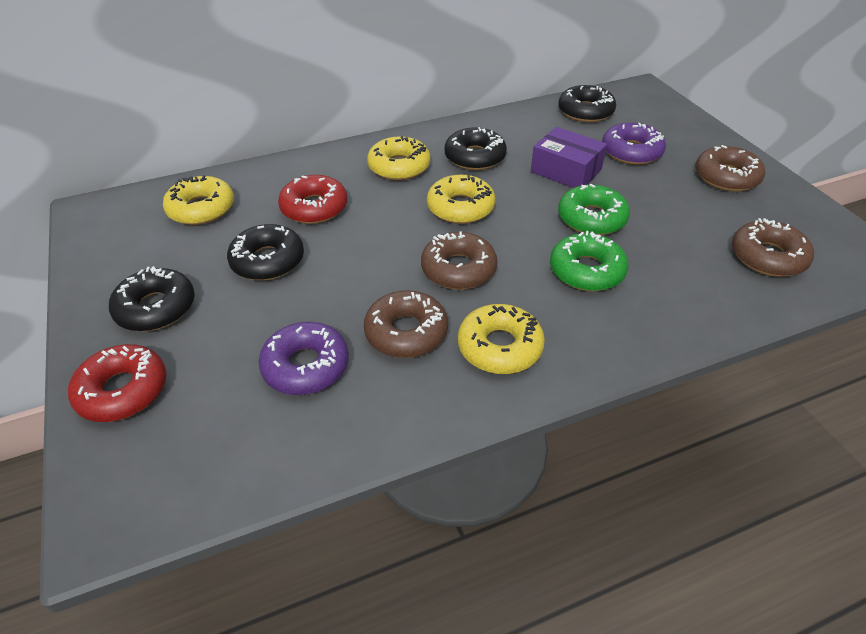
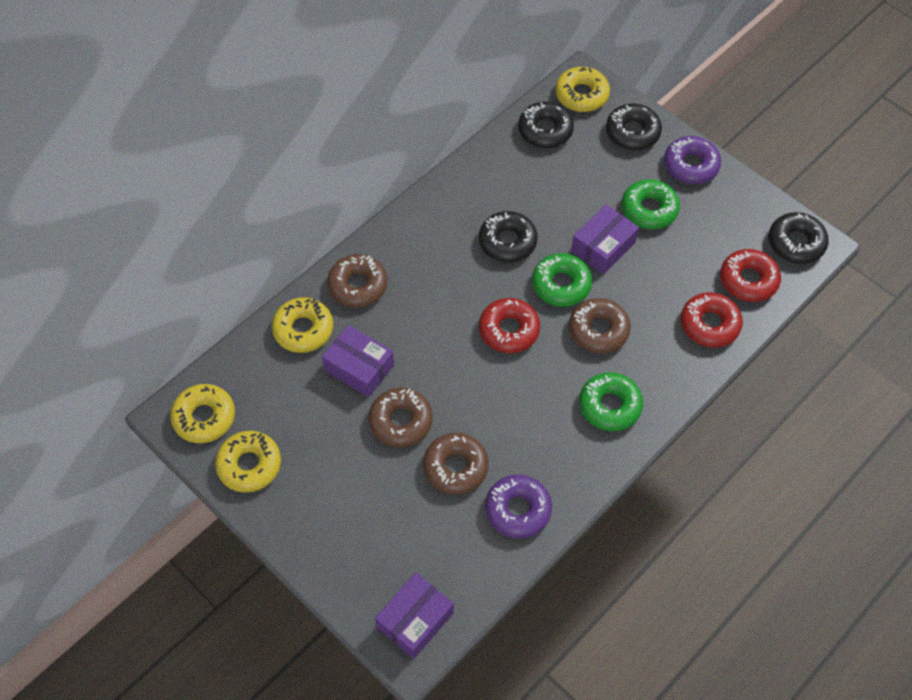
green donut: [550,231,628,291] [558,184,630,235] = 2 -> [532,253,592,307] [579,372,643,431] [622,179,680,229] = 3
purple box: [531,127,607,188] = 1 -> [322,325,394,397] [375,572,454,659] [571,204,639,274] = 3
red donut: [68,344,167,422] [278,175,347,224] = 2 -> [479,298,540,353] [681,292,743,348] [720,249,781,302] = 3

